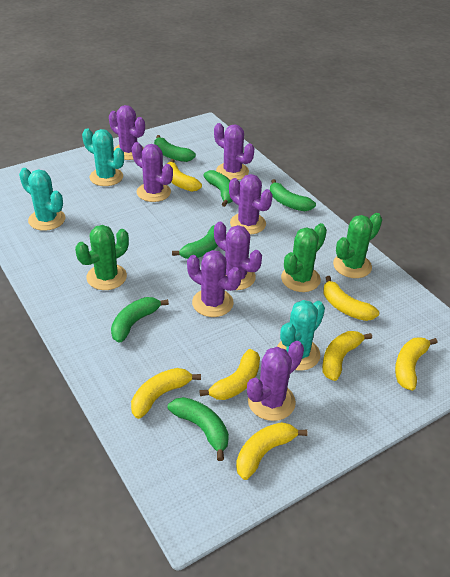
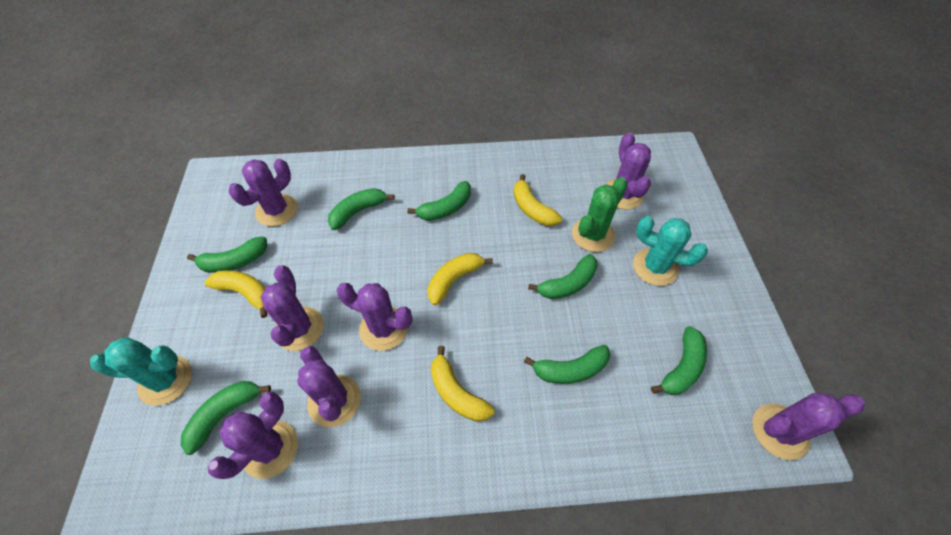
green banana: [111,297,169,343] [154,135,196,162] [168,397,229,461] [172,225,218,259] [203,170,233,207] [270,179,316,211] = 6 -> [181,381,271,455] [187,236,267,273] [328,188,395,230] [407,181,471,221] [524,345,611,384] [528,254,598,299] [651,326,707,395] = 7
green cactus: [75,225,129,290] [281,223,327,292] [333,213,382,278] = 3 -> [572,177,628,252] = 1
turquoise cactus: [19,168,65,231] [82,129,124,186] [277,300,325,371] = 3 -> [90,337,192,406] [633,216,708,286] = 2
yellow banana: [131,368,201,419] [167,159,202,192] [199,349,260,400] [236,422,308,480] [322,331,372,381] [323,276,379,321] [395,337,437,391] = 7 -> [204,270,267,318] [427,253,493,305] [430,346,494,422] [513,174,562,226] = 4

